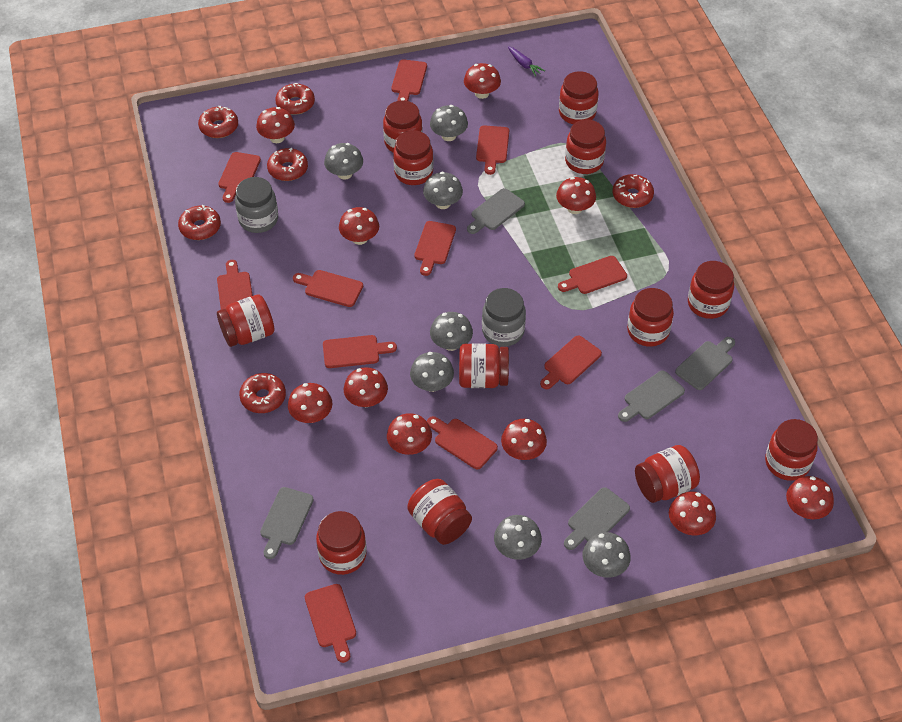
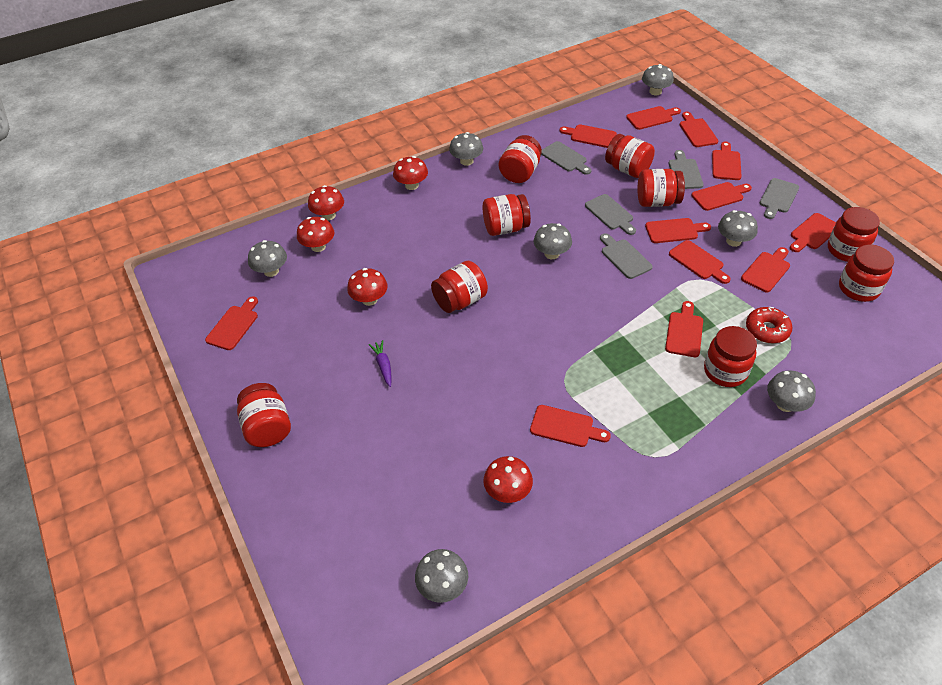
grey jar: [235,177,278,233] [482,288,526,347] = 2 -> none = 0
red cutting board: [217,260,253,310] [218,152,261,203] [293,270,363,307] [305,584,356,663] [323,335,397,368] [391,59,427,101] [414,221,456,276] [427,416,498,469] [476,125,509,175] [540,336,602,389] [558,256,627,294] = 11 -> [205,296,258,350] [530,405,611,447] [559,124,617,148] [626,106,681,130] [645,218,711,243] [665,301,703,357] [669,240,731,284] [680,112,718,147] [691,182,752,211] [712,142,741,180] [741,247,790,293] [790,213,836,252] = 12
red donut: [178,205,221,240] [198,106,238,138] [239,373,286,413] [267,148,308,181] [275,83,315,115] [612,174,654,208] = 6 -> [746,307,792,343] = 1
red jar: [217,295,274,347] [316,511,367,575] [383,100,422,152] [393,130,433,185] [407,479,472,545] [459,343,509,388] [559,71,599,124] [565,119,606,174] [627,288,674,347] [635,445,700,503] [688,261,734,319] [765,419,818,481] = 12 -> [237,383,291,447] [431,261,488,313] [483,194,531,236] [499,135,542,183] [605,134,655,178] [638,169,685,207] [704,326,757,387] [828,207,880,262] [839,245,894,302] = 9
red mushroom: [256,107,295,143] [288,383,332,423] [339,207,379,245] [344,367,388,407] [387,413,432,455] [464,63,501,99] [501,419,547,460] [556,177,596,214] [669,492,716,535] [786,476,834,519] = 10 -> [297,217,334,252] [308,185,344,220] [347,268,388,306] [393,156,428,190] [483,456,533,503] = 5

